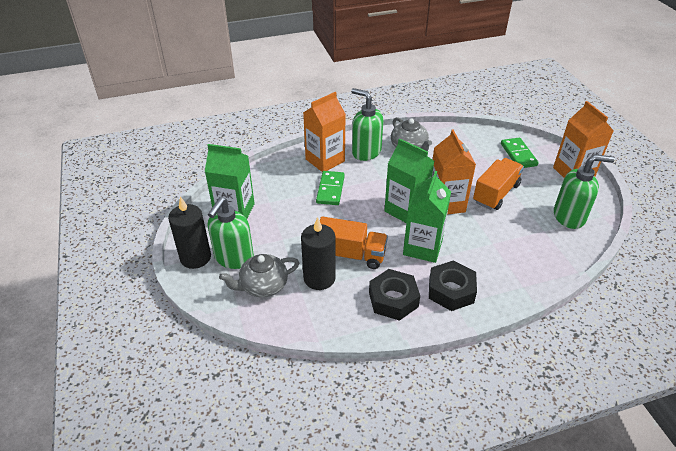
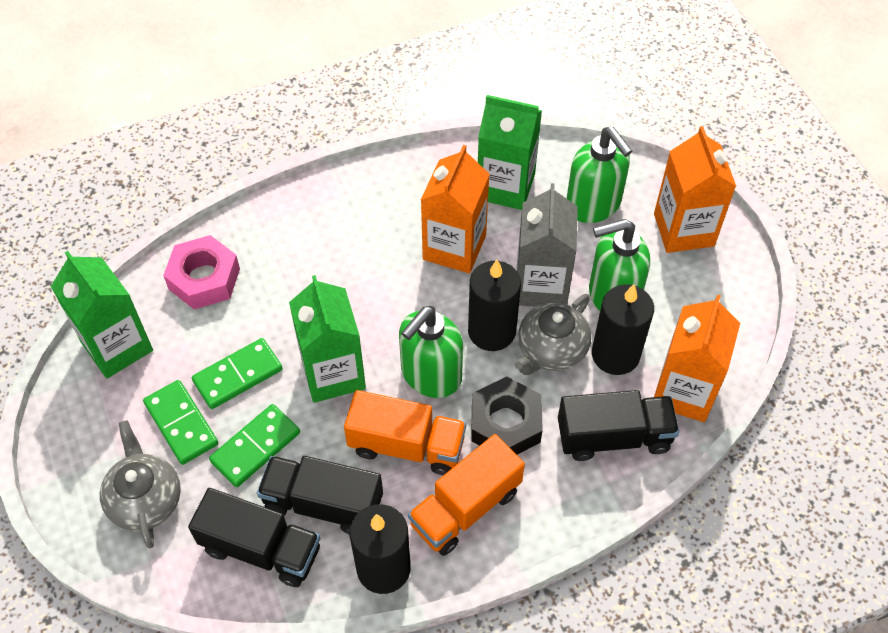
black candle: [168,196,211,269] [301,217,336,290] = 2 -> [350,504,411,594] [468,260,521,351] [592,284,654,375] = 3
black nut: [369,269,420,321] [429,260,477,311] = 2 -> [471,377,543,455] = 1
black truck: none = 0 -> [188,488,320,587] [257,456,383,535] [558,390,679,461] = 3
green domino: [316,171,345,205] [501,138,539,168] = 2 -> [143,380,218,465] [192,338,283,409] [209,404,300,487] = 3
grey carton: none = 0 -> [516,183,578,307] = 1
pink nut: none = 0 -> [163,235,240,309] = 1

